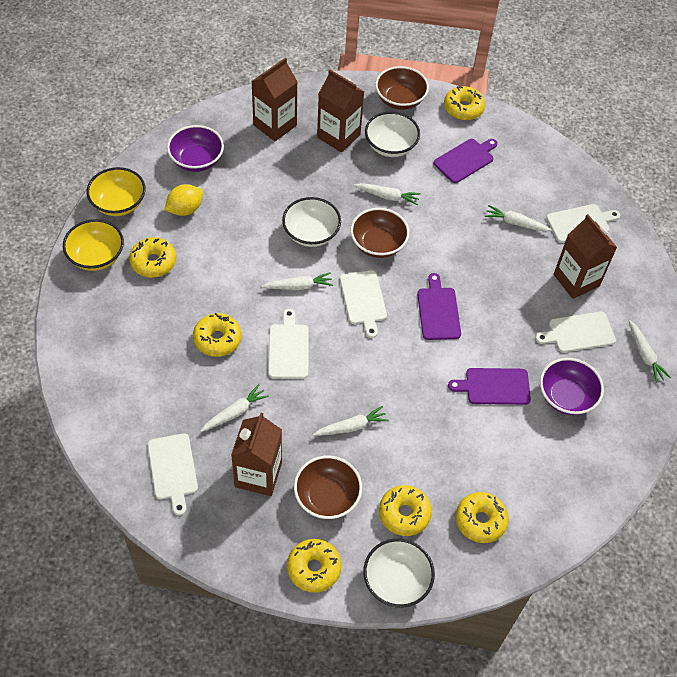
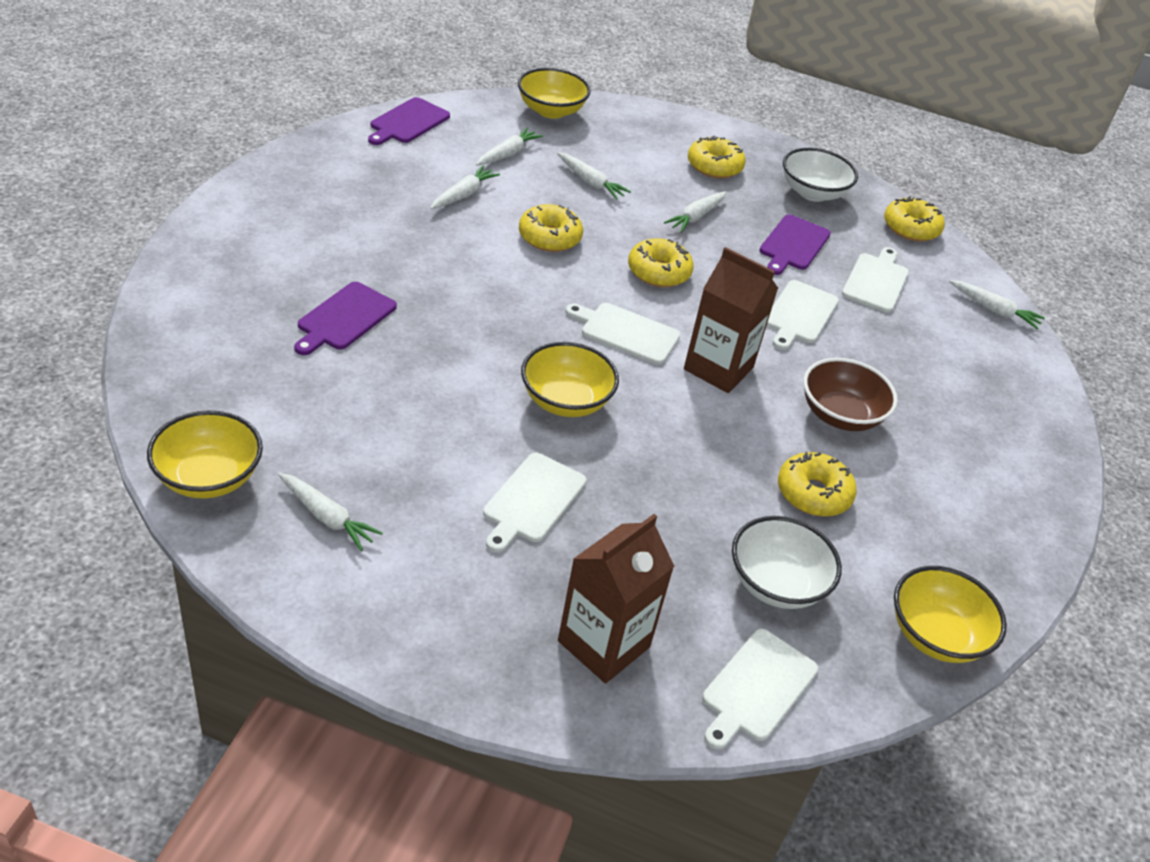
brown bowl: [294,456,362,519] [350,208,409,258] [375,66,429,110] = 3 -> [803,358,898,431] = 1
brown carton: [231,413,282,496] [251,58,298,141] [317,70,364,152] [553,214,617,299] = 4 -> [558,514,674,683] [684,247,778,393] = 2
purple bowl: [167,125,224,172] [540,358,604,415] = 2 -> none = 0
white bowl: [282,197,341,247] [363,538,435,608] [365,112,420,157] = 3 -> [732,516,842,609] [783,148,858,202] = 2
yellow bowl: [63,219,124,271] [87,167,146,216] = 2 -> [147,411,263,499] [518,68,591,119] [521,342,619,417] [894,566,1007,663] = 4
yellow donut: [129,237,176,278] [193,313,241,357] [287,539,342,593] [379,485,432,536] [444,86,485,120] [456,492,509,543] = 6 -> [519,204,583,252] [628,238,694,287] [688,136,746,179] [778,452,857,517] [884,196,945,242] = 5
yellow lemon: [164,184,203,216] = 1 -> none = 0

